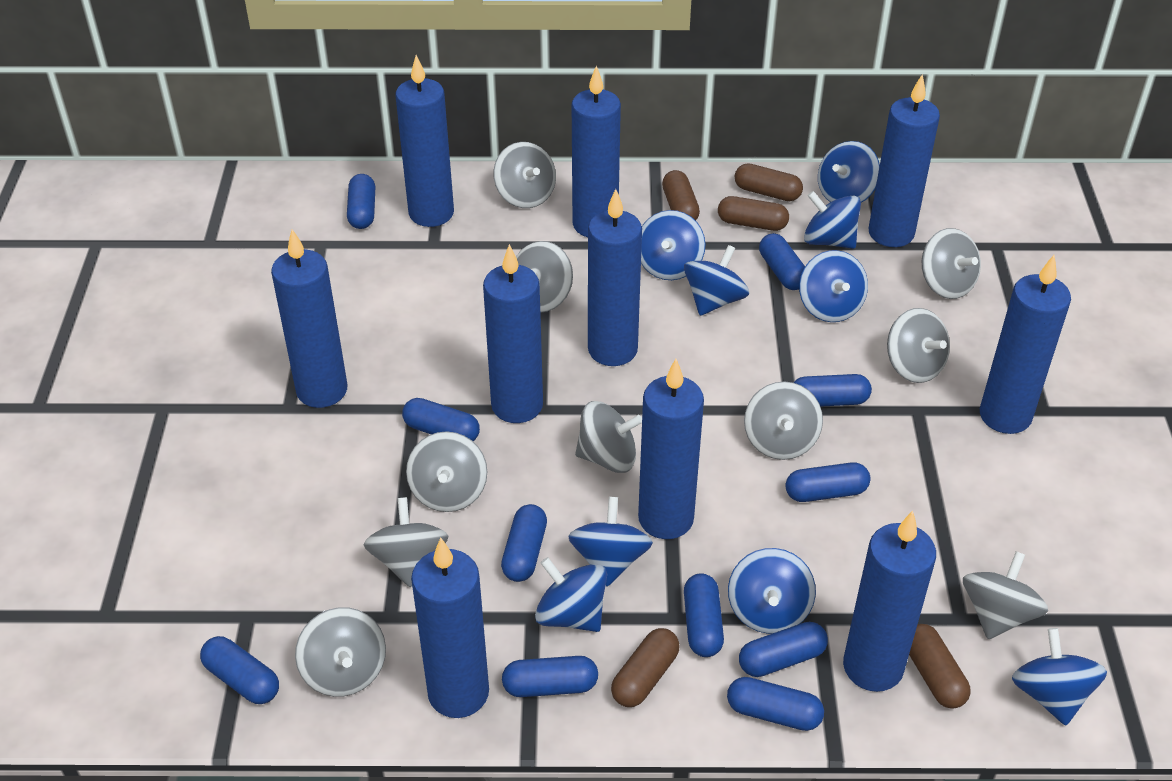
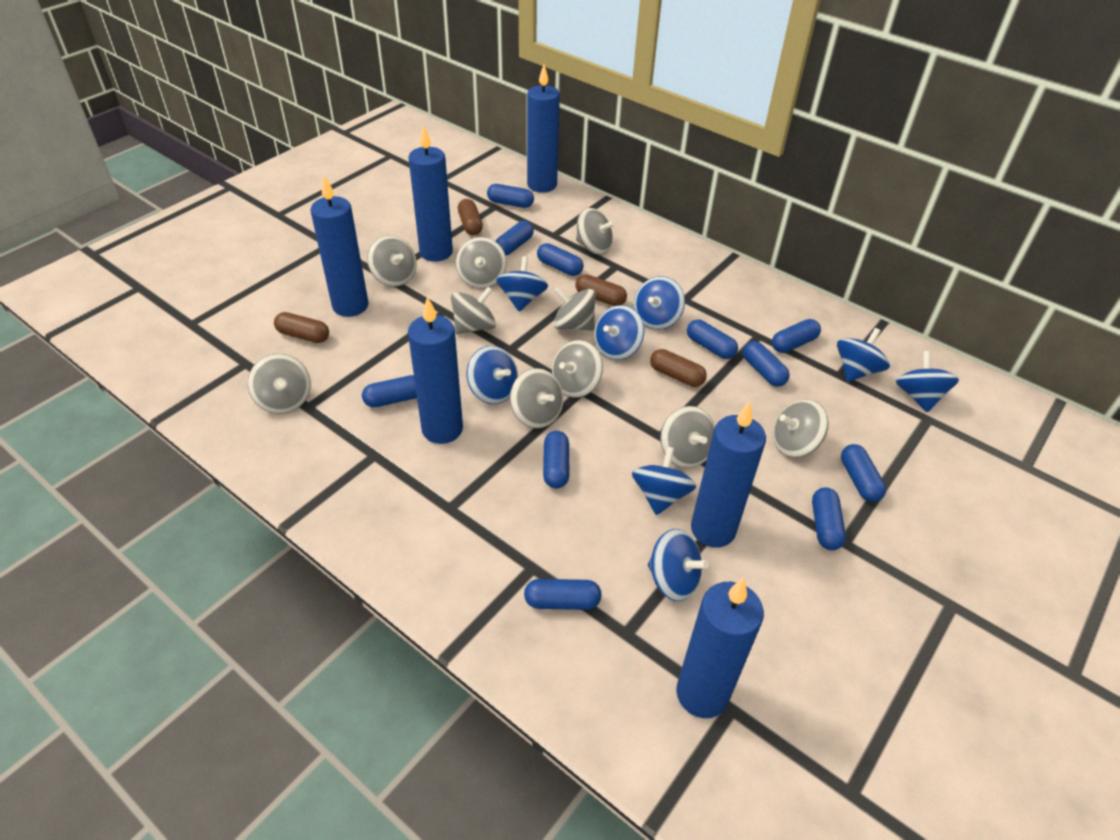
blue candle: [271,229,348,408] [395,55,454,227] [411,538,489,718] [483,244,543,423] [572,66,621,237] [588,189,642,366] [638,359,704,539] [843,511,936,692] [869,75,940,247] [980,255,1071,434] = 10 -> [311,175,368,317] [408,125,453,262] [408,297,463,444] [527,65,560,193] [676,578,764,718] [691,401,766,548] = 6
blue spinning top: [535,557,607,632] [568,497,653,587] [641,210,705,280] [684,245,749,316] [728,548,816,634] [799,250,868,322] [804,191,861,249] [818,141,880,203] [1012,628,1107,726] = 9 -> [467,346,518,404] [496,256,548,312] [594,305,644,360] [632,447,696,515] [634,276,685,330] [648,529,709,601] [837,328,890,382] [896,351,959,413] = 8
brown capsule: [611,628,680,707] [662,170,700,221] [718,196,789,231] [735,163,803,201] [909,624,971,709] = 5 -> [274,312,329,343] [458,199,483,235] [576,274,627,306] [650,349,707,387] = 4

